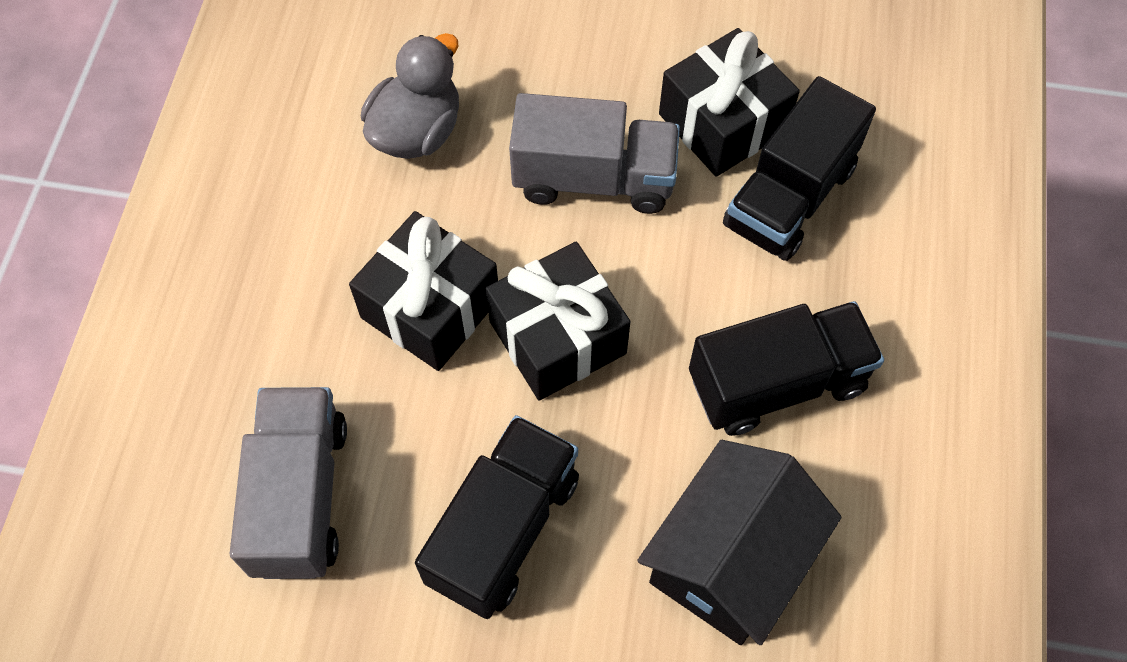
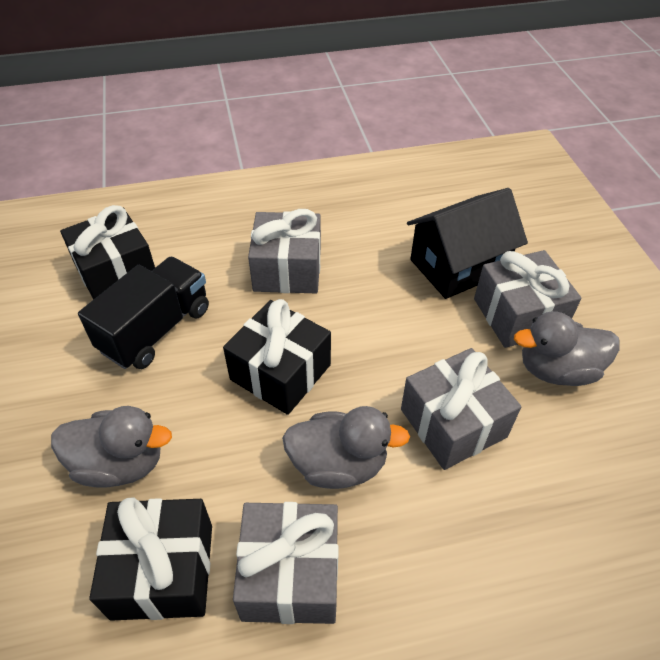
black truck: [415,415,579,619] [689,301,884,436] [723,76,876,261] = 3 -> [78,257,209,369] = 1
grey duck: [361,33,459,159] = 1 -> [51,406,172,488] [282,406,410,489] [514,311,620,386] = 3
grey gift: none = 0 -> [233,502,339,624] [248,209,321,293] [401,348,521,470] [474,250,582,348] = 4
grey truck: [230,387,347,579] [509,93,680,214] = 2 -> none = 0

